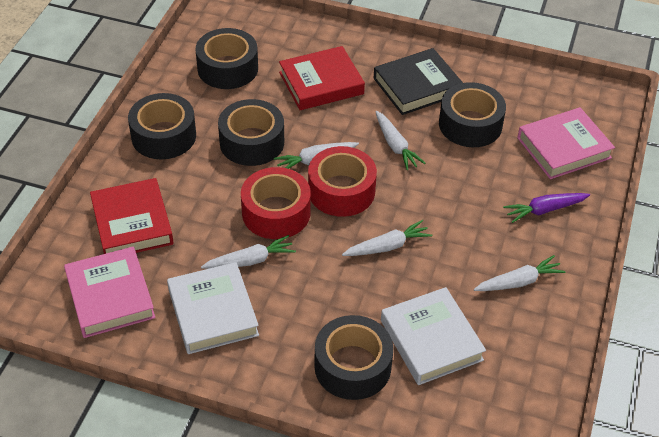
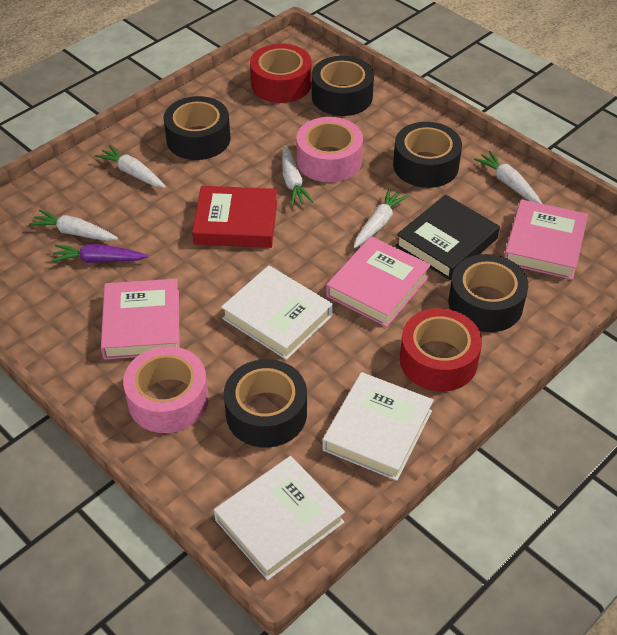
pink book: [64,246,155,338] [517,107,615,179] = 2 -> [101,279,180,359] [326,236,431,327] [504,199,588,280] = 3
pink tape: none = 0 -> [123,346,209,433] [296,117,363,182] = 2
red book: [90,178,174,254] [279,46,365,110] = 2 -> [192,186,277,248] = 1
white book: [167,262,259,354] [381,287,486,385] = 2 -> [214,456,345,580] [221,265,333,360] [322,372,434,481] = 3

